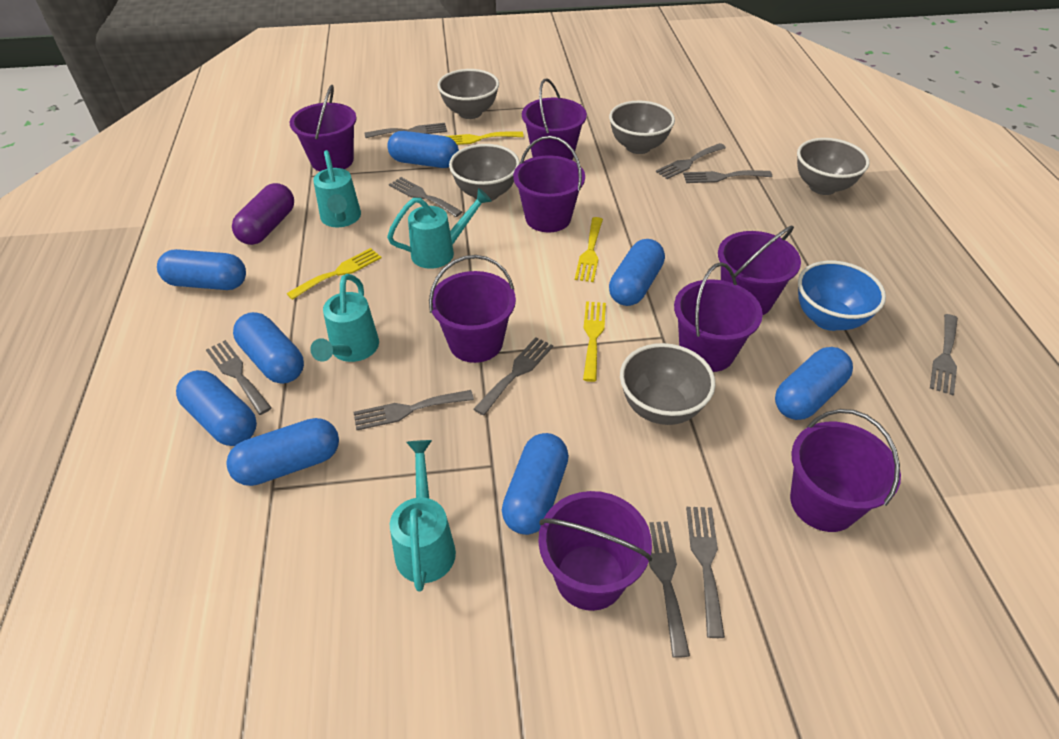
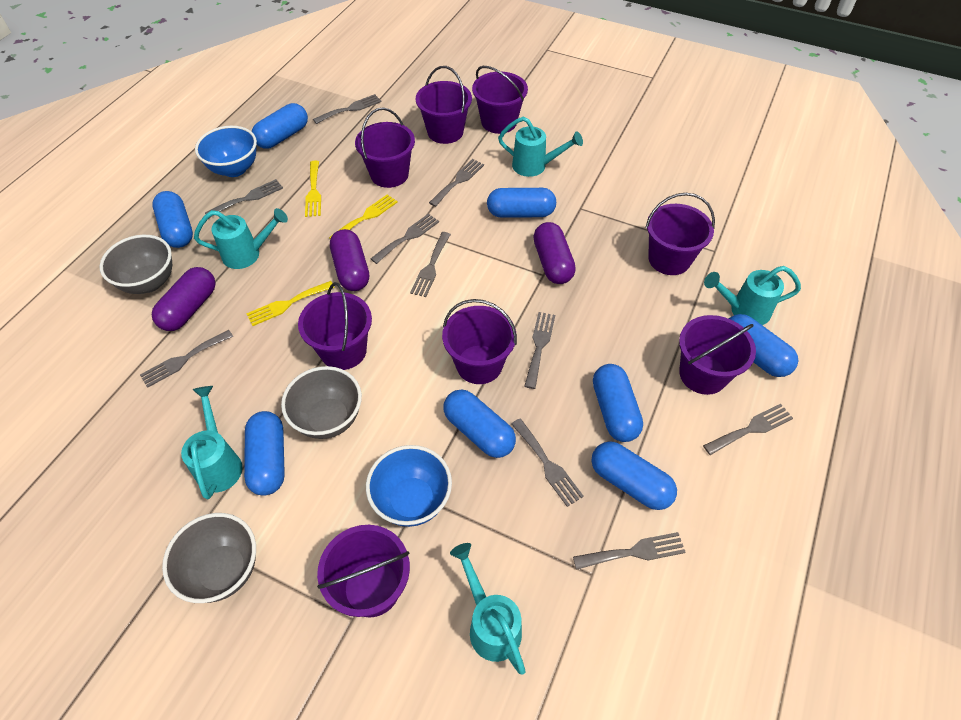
blue bowl: [798,261,886,331] = 1 -> [195,126,257,177] [366,445,452,527] = 2
grey bowl: [437,69,499,119] [449,144,520,201] [609,101,675,154] [620,343,716,425] [797,138,870,195] = 5 -> [100,235,172,294] [162,513,256,603] [281,366,362,439] = 3
purple capsule: [232,183,294,245] = 1 -> [152,267,216,331] [330,229,369,291] [533,222,576,284] = 3
turquoise watering can: [310,274,379,362] [313,150,361,227] [387,188,492,269] [390,440,456,592] = 4 -> [181,386,242,500] [194,208,288,269] [450,543,526,675] [498,117,583,177] [704,266,801,325] = 5
yellow fork: [286,248,381,300] [447,131,524,145] [575,217,603,282] [583,301,606,382] = 4 -> [246,281,335,326] [305,160,321,217] [329,194,398,239] = 3

